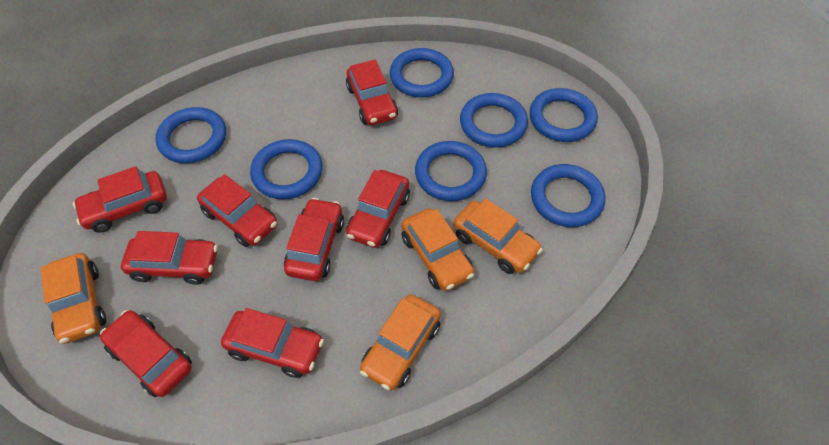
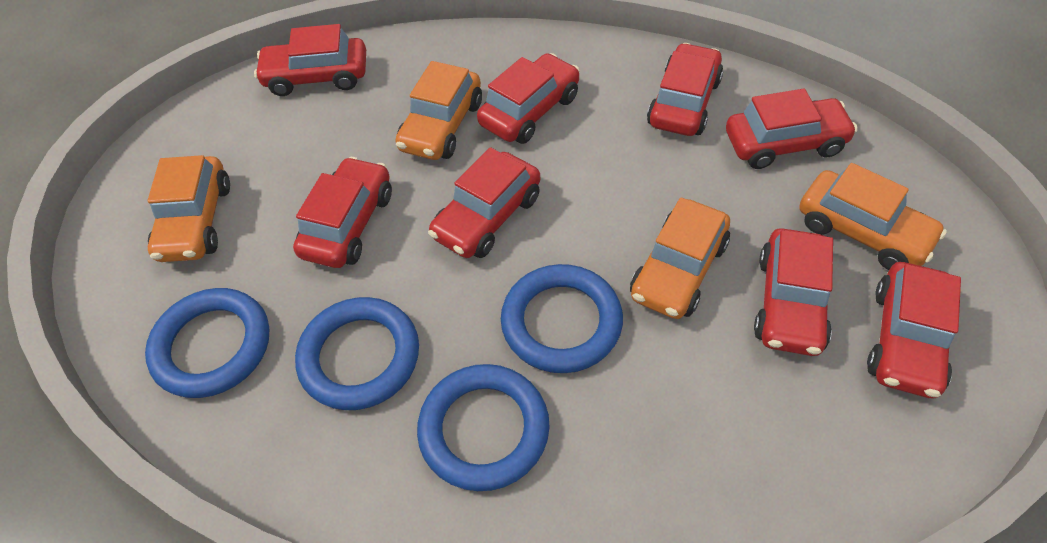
blue ring: [156,107,226,163] [250,139,322,199] [390,48,454,98] [415,141,487,201] [460,93,528,148] [529,88,598,142] [531,164,606,227] = 7 -> [145,288,269,398] [295,297,419,410] [417,364,550,491] [501,264,623,373] = 4

